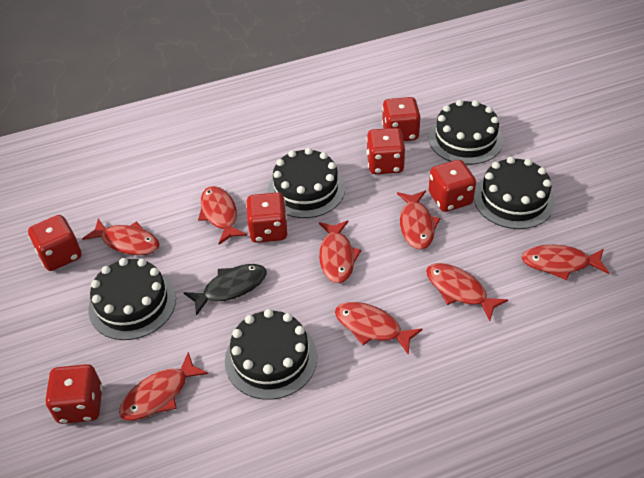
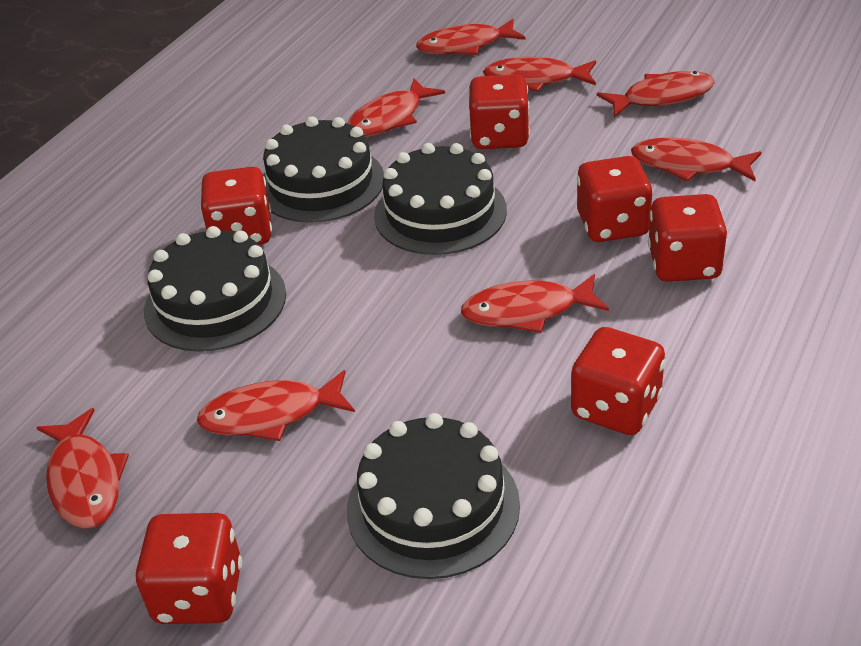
black cake: [88,258,176,340] [225,309,317,400] [268,148,345,218] [429,100,503,165] [474,157,555,229] = 5 -> [144,226,286,352] [263,116,384,223] [347,413,520,579] [374,143,507,255] = 4
black fish: [183,264,267,316] = 1 -> none = 0

